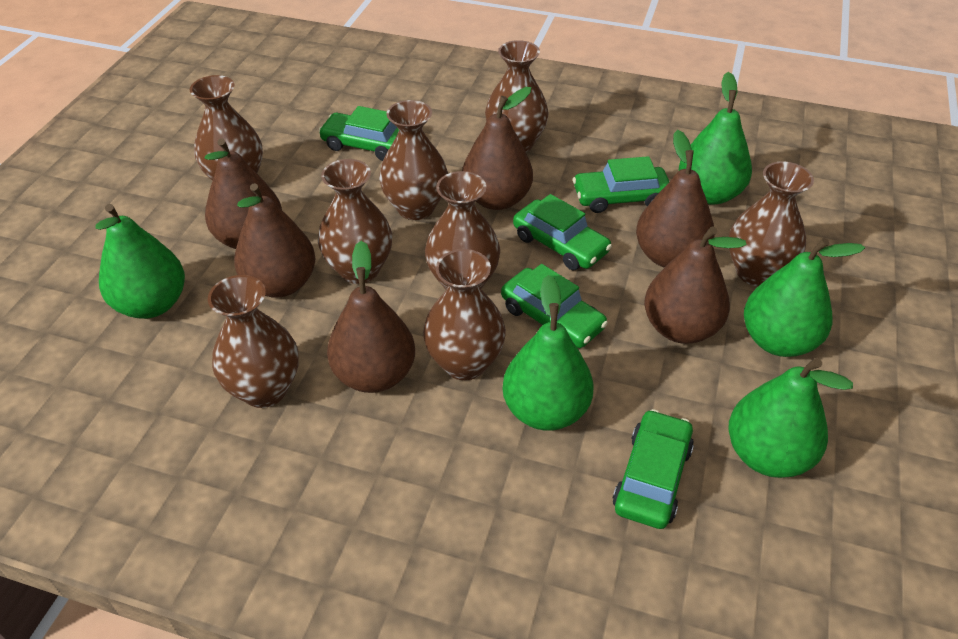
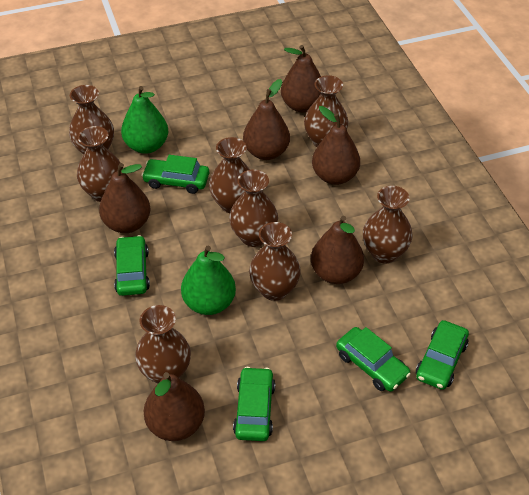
green pear: [95,204,185,319] [503,275,594,431] [679,72,752,205] [728,358,853,478] [744,238,865,357] = 5 -> [121,86,168,154] [181,246,236,315] = 2

